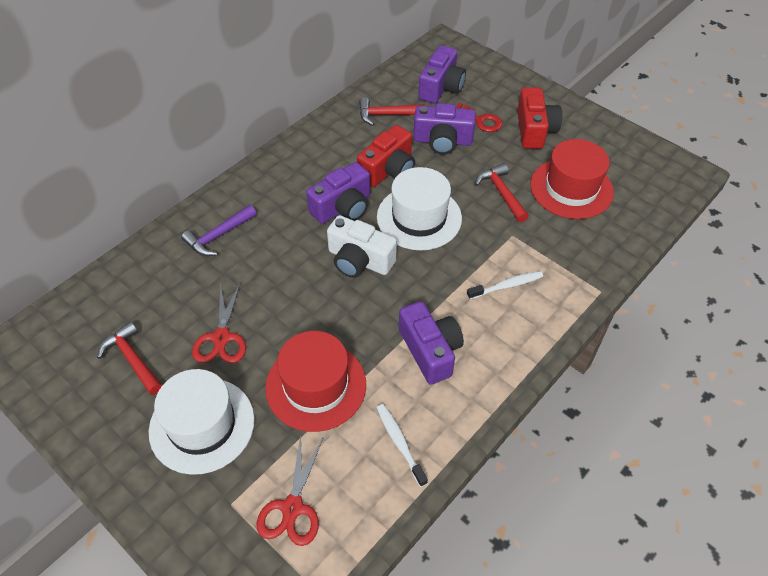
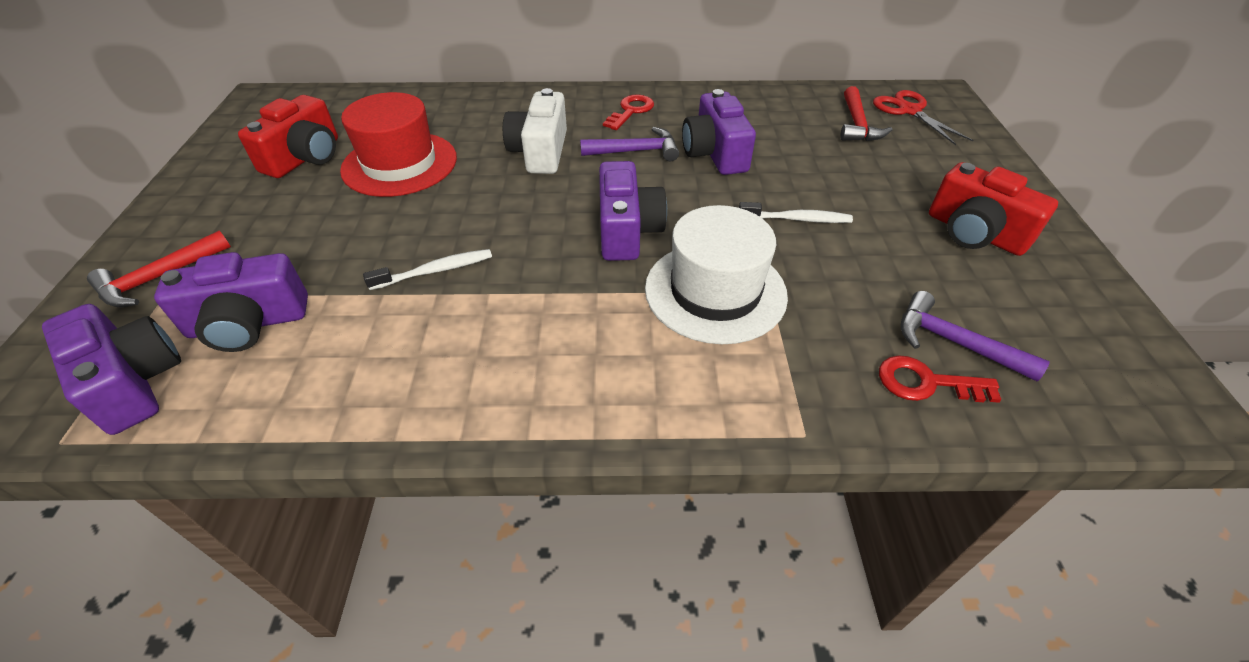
purple hammer: [181,205,257,256] = 1 -> [580,127,679,161] [901,291,1050,382] = 2
red hammer: [97,321,162,395] [359,97,425,126] [475,163,529,222] = 3 -> [87,231,231,307] [840,86,893,141] = 2
red hat: [265,331,366,432] [530,139,614,219] = 2 -> [340,92,457,197] = 1
red key: [456,103,502,132] = 1 -> [603,94,654,130] [879,355,1001,403] = 2
red scissors: [192,282,246,363] [257,435,323,546] = 2 -> [873,90,973,145] = 1
white hat: [149,369,255,475] [377,167,462,250] = 2 -> [645,205,788,344] = 1

